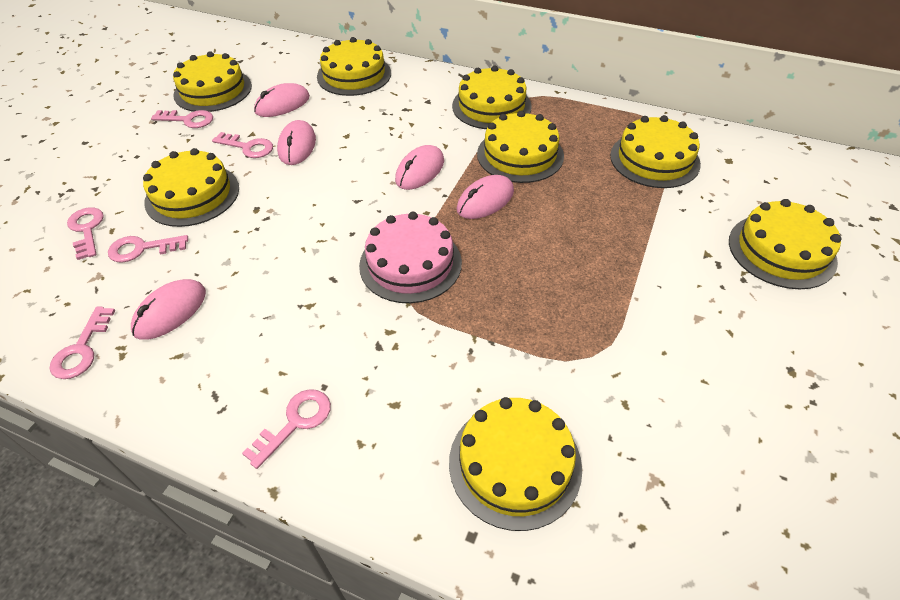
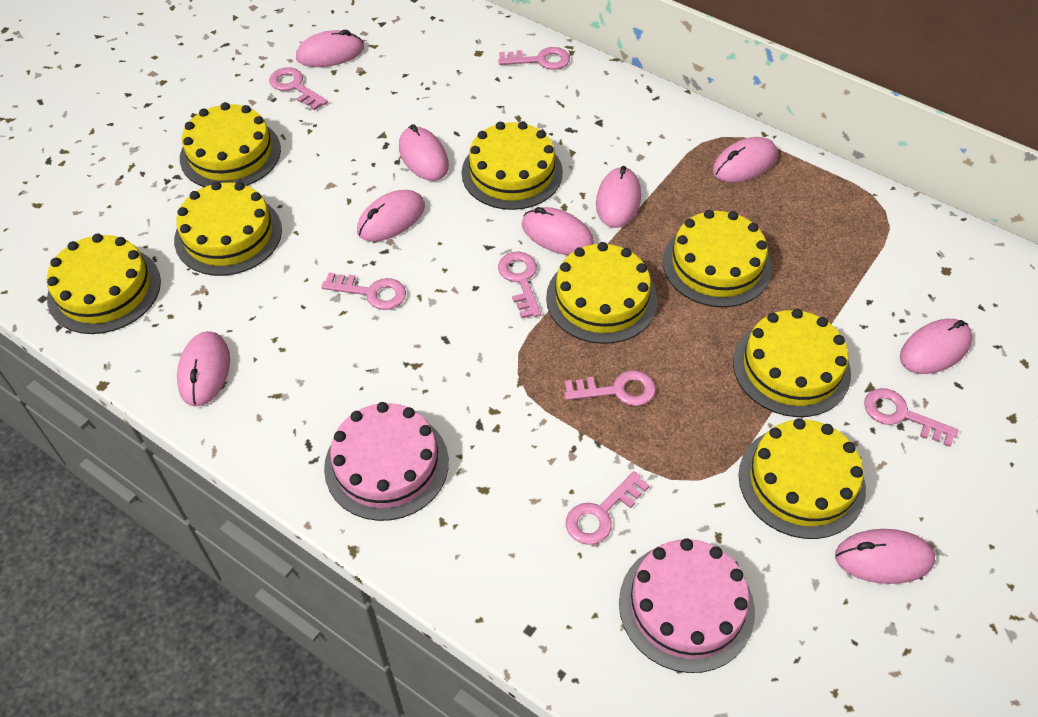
pink cake: [359,212,462,303] = 1 -> [324,402,449,521] [619,538,755,673] = 2
pink key: [50,307,115,379] [67,207,104,260] [108,235,188,263] [151,110,213,128] [212,132,273,158] [242,389,331,469] = 6 -> [269,67,328,110] [322,272,406,310] [498,47,570,70] [498,252,541,318] [564,370,656,406] [566,471,650,545] [864,388,959,447] = 7
pink mouse: [131,279,206,340] [254,83,310,117] [277,120,316,165] [395,145,444,190] [457,175,514,219] = 5 -> [177,331,230,407] [296,30,364,67] [357,190,425,242] [399,124,449,181] [522,207,594,255] [596,166,641,228] [713,137,777,182] [835,529,935,584] [900,319,972,374] = 9

